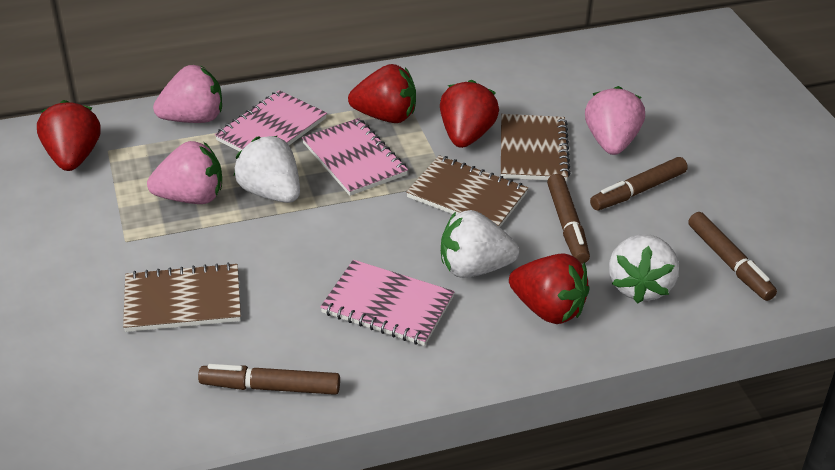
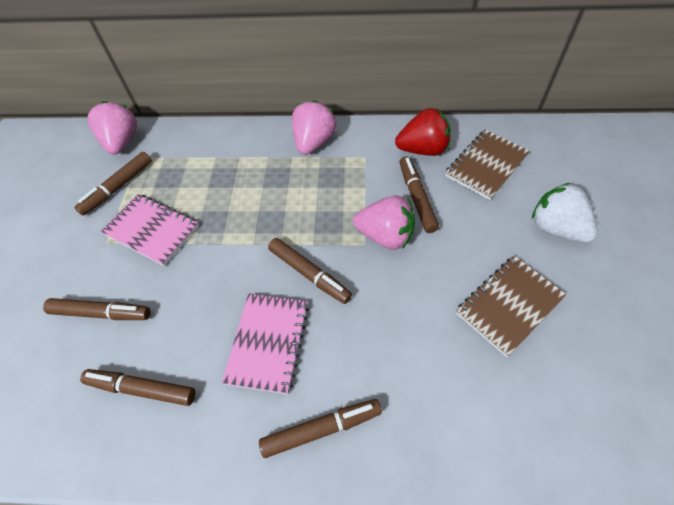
brown marker: [198,364,340,395] [547,174,590,264] [590,157,688,210] [688,212,777,301] = 4 -> [43,298,151,320] [74,152,152,215] [80,369,195,406] [259,399,382,458] [268,238,352,304] [399,156,439,233] = 6
brown notebook: [123,263,241,332] [406,155,528,227] [501,114,571,181] = 3 -> [445,130,530,200] [456,256,567,357] = 2
pink notebook: [215,90,327,152] [302,118,408,196] [320,260,455,346] = 3 -> [101,194,199,266] [222,293,309,394] = 2
red strawberry: [37,100,100,171] [348,64,416,123] [440,80,499,148] [509,253,590,324] = 4 -> [395,108,451,156] = 1
white strawberry: [234,136,300,203] [441,210,519,278] [609,234,679,304] = 3 -> [532,183,598,243] = 1

